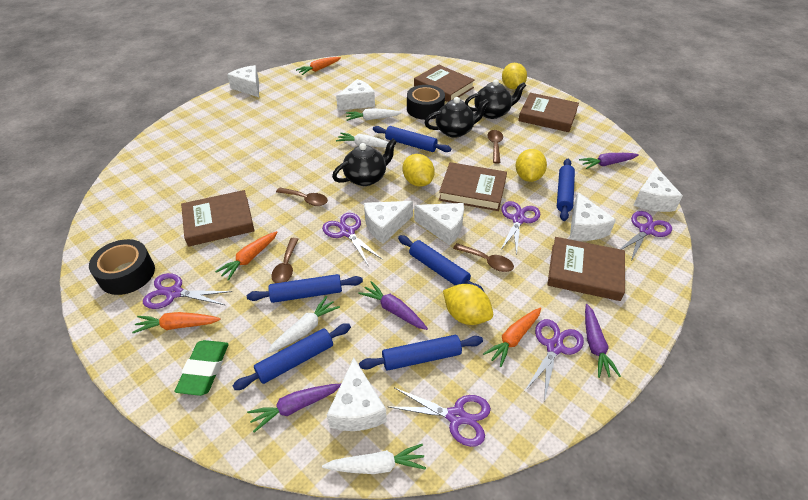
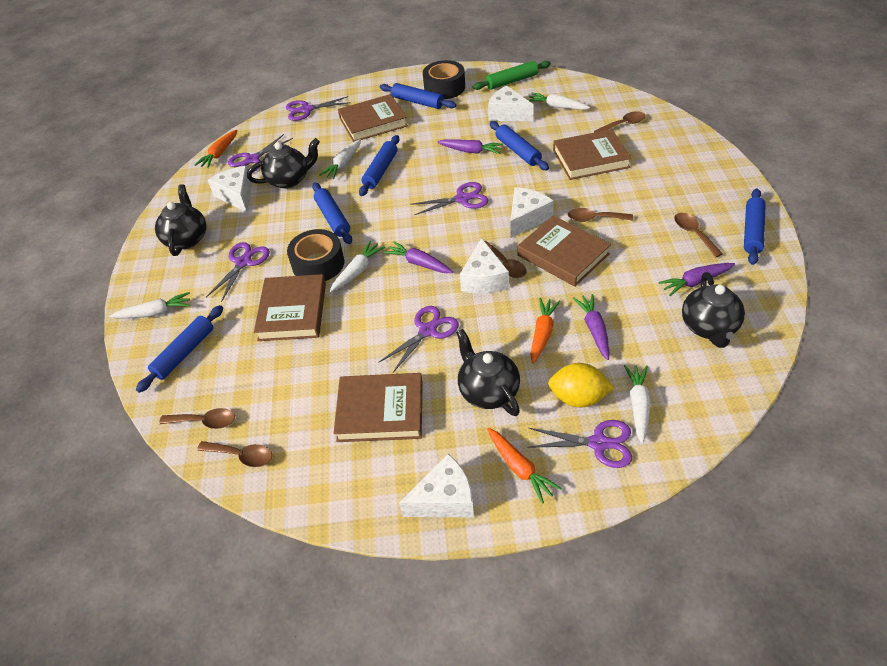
black teapot: [332,139,397,186] [424,97,489,138] [465,79,526,119] = 3 -> [155,184,206,256] [247,138,320,189] [456,329,520,416] [682,272,745,348] = 4
brown spoon: [271,238,299,283] [276,188,328,206] [453,243,514,272] [487,130,503,164] = 4 -> [159,408,235,429] [197,441,272,467] [485,241,527,278] [567,208,633,222] [594,111,646,132] [674,213,723,257] = 6
green eraser: [175,340,229,396] = 1 -> none = 0
green rolling pin: none = 0 -> [473,61,551,90] = 1
orange carrot: [132,312,221,333] [215,231,278,281] [296,57,341,75] [483,308,541,367] = 4 -> [195,130,238,168] [487,428,562,504] [530,298,560,364] = 3
white carrot: [267,296,340,353] [322,444,426,474] [336,133,388,148] [346,108,402,121] = 4 -> [110,292,190,318] [319,139,361,179] [330,241,385,292] [528,93,590,110] [624,365,651,444] = 5
white cheese: [227,65,259,97] [327,358,387,431] [336,79,375,110] [364,201,413,244] [414,203,464,246] [570,192,616,241] [633,167,683,212] = 7 -> [208,166,252,212] [399,454,474,518] [460,238,509,294] [488,86,534,121] [510,187,554,238] = 5
yellow lemon: [403,154,435,187] [443,284,493,325] [502,63,527,90] [515,149,547,182] = 4 -> [548,363,614,408] = 1

